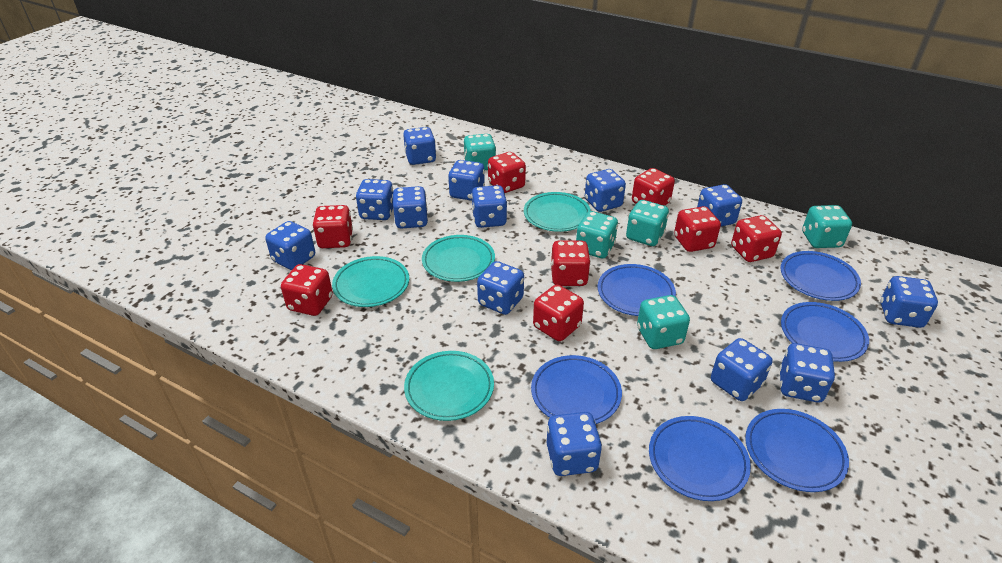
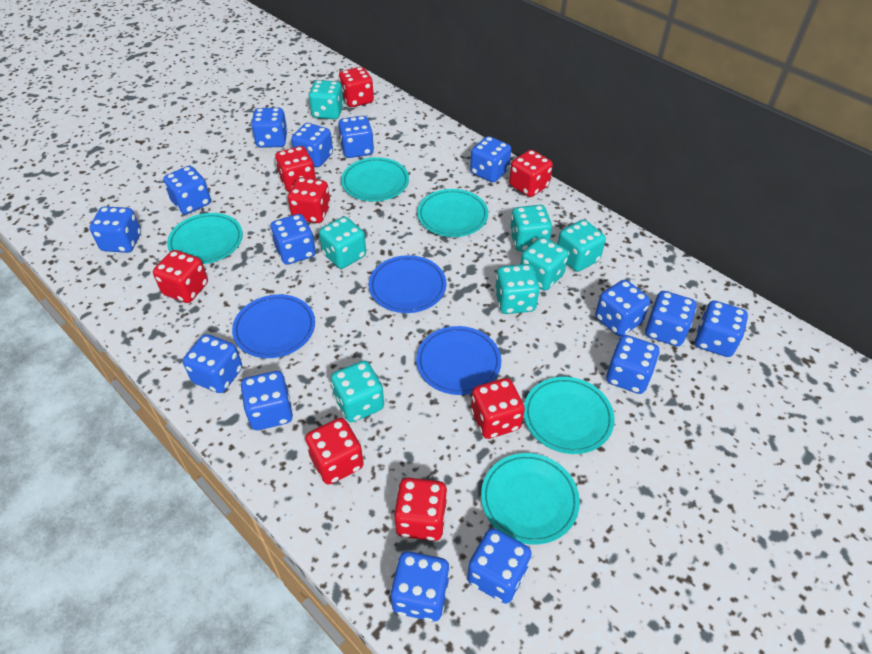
blue dice: [265,221,315,270] [356,179,393,220] [392,186,428,229] [403,127,436,165] [448,160,485,201] [471,185,507,228] [477,261,524,315] [547,412,602,476] [585,169,626,212] [697,184,742,227] [711,338,772,401] [779,343,835,403] [881,276,938,328] = 13 -> [89,206,141,253] [163,166,211,214] [183,334,242,393] [241,371,293,430] [251,108,288,148] [270,214,316,265] [291,123,333,167] [338,116,374,158] [390,551,450,622] [467,528,532,604] [470,136,511,182] [595,280,650,336] [606,335,660,394] [645,291,696,346] [695,301,748,357] = 15
blue plate: [531,355,622,424] [598,264,676,316] [649,416,751,501] [745,409,849,492] [780,251,861,301] [781,302,869,362] = 6 -> [232,294,315,358] [369,255,446,313] [416,326,501,395] = 3
turquoise dice: [464,134,496,170] [576,211,618,258] [626,200,669,246] [637,295,690,349] [802,205,852,248] = 5 -> [309,80,344,119] [319,216,366,269] [331,361,384,422] [495,264,540,314] [510,205,552,252] [520,237,568,291] [558,220,606,272] = 7
turquoise plate: [332,256,409,307] [404,351,494,421] [422,235,495,282] [524,192,591,232] = 4 -> [167,213,243,264] [341,157,409,201] [417,189,488,237] [481,453,580,545] [524,377,615,454] = 5

